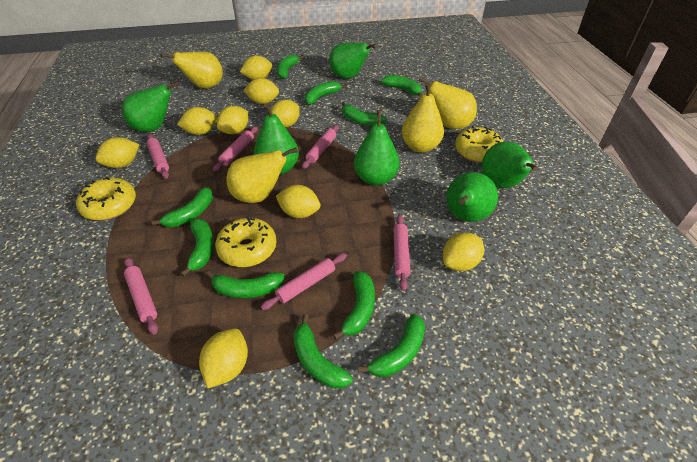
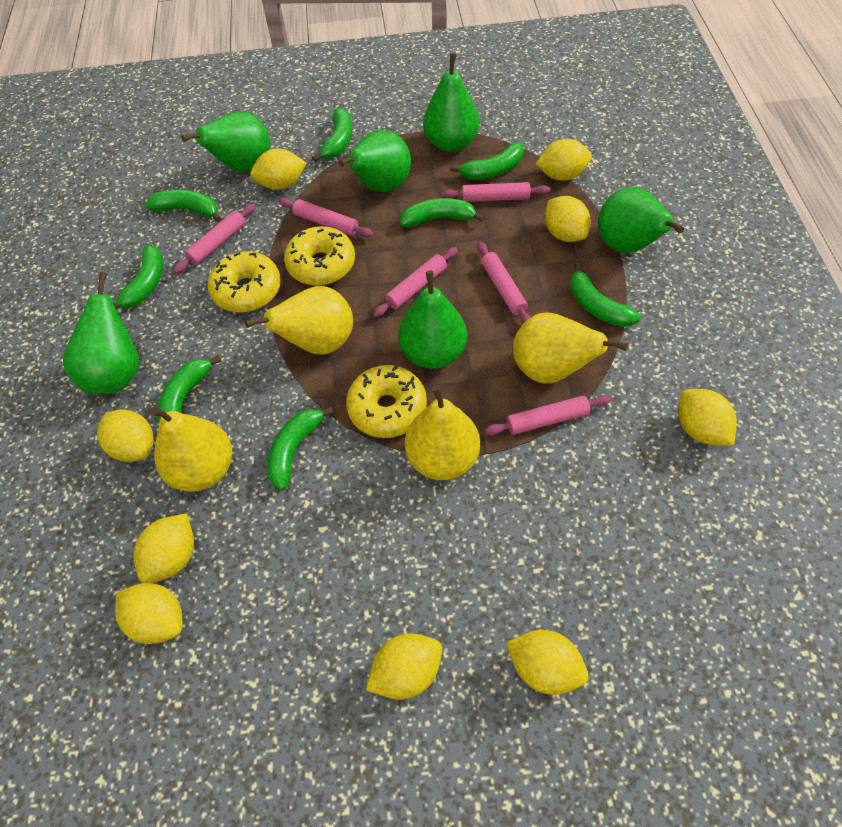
green banana: [151,187,213,227] [180,219,214,277] [206,271,285,298] [277,55,304,79] [293,314,353,389] [305,81,347,105] [333,271,375,340] [342,102,387,126] [358,313,425,377] [381,75,422,98] = 10 -> [113,245,163,309] [145,190,221,222] [157,355,221,423] [267,407,334,490] [312,108,352,162] [400,198,485,227] [450,143,524,180] [570,263,641,327] = 8

